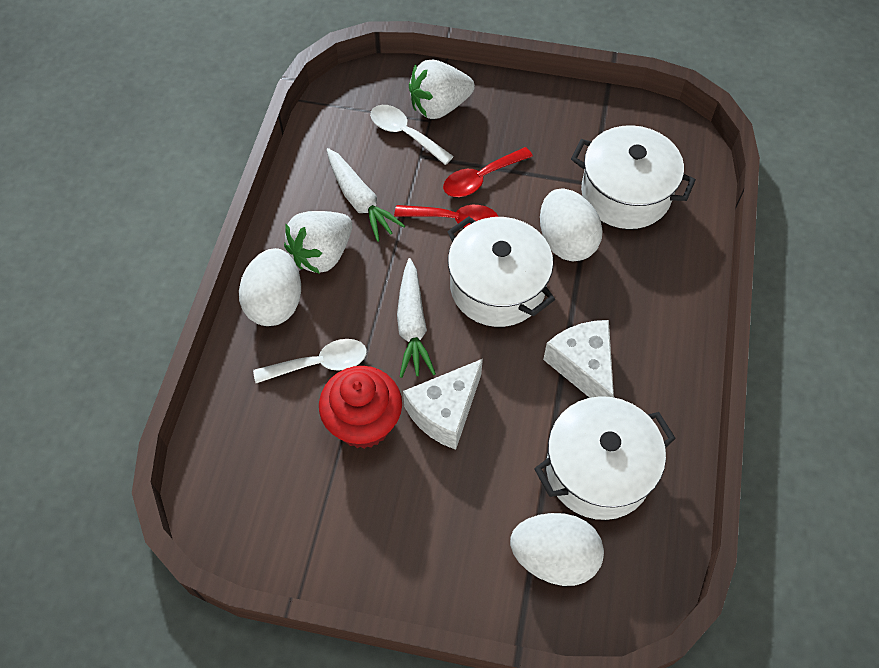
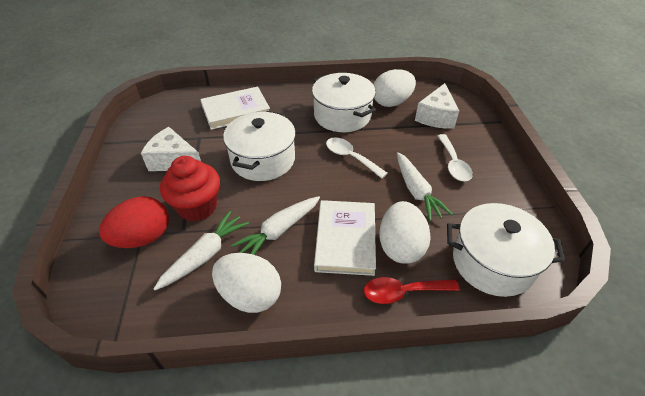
red egg: none = 0 -> [99,196,169,248] = 1
red spoon: [394,205,499,228] [443,147,533,197] = 2 -> [364,277,460,304] = 1
white book: none = 0 -> [200,87,270,130] [314,200,376,276] = 2
white carrot: [327,148,405,242] [397,258,436,378] = 2 -> [154,211,249,291] [231,196,320,255] [397,152,453,222] = 3
white strawberry: [284,211,352,274] [409,60,475,119] = 2 -> none = 0

